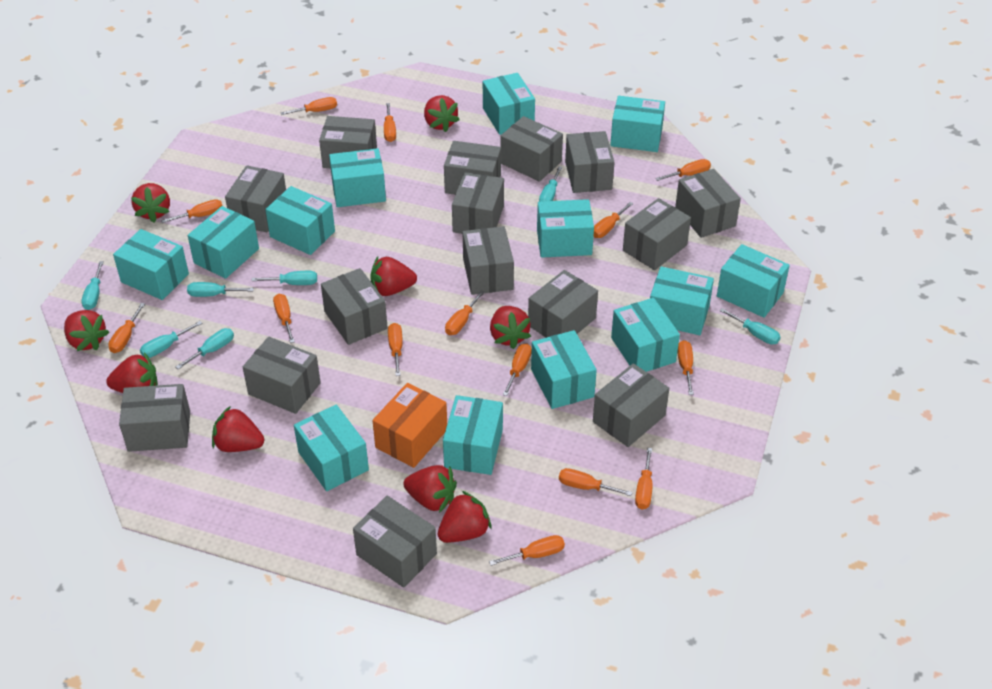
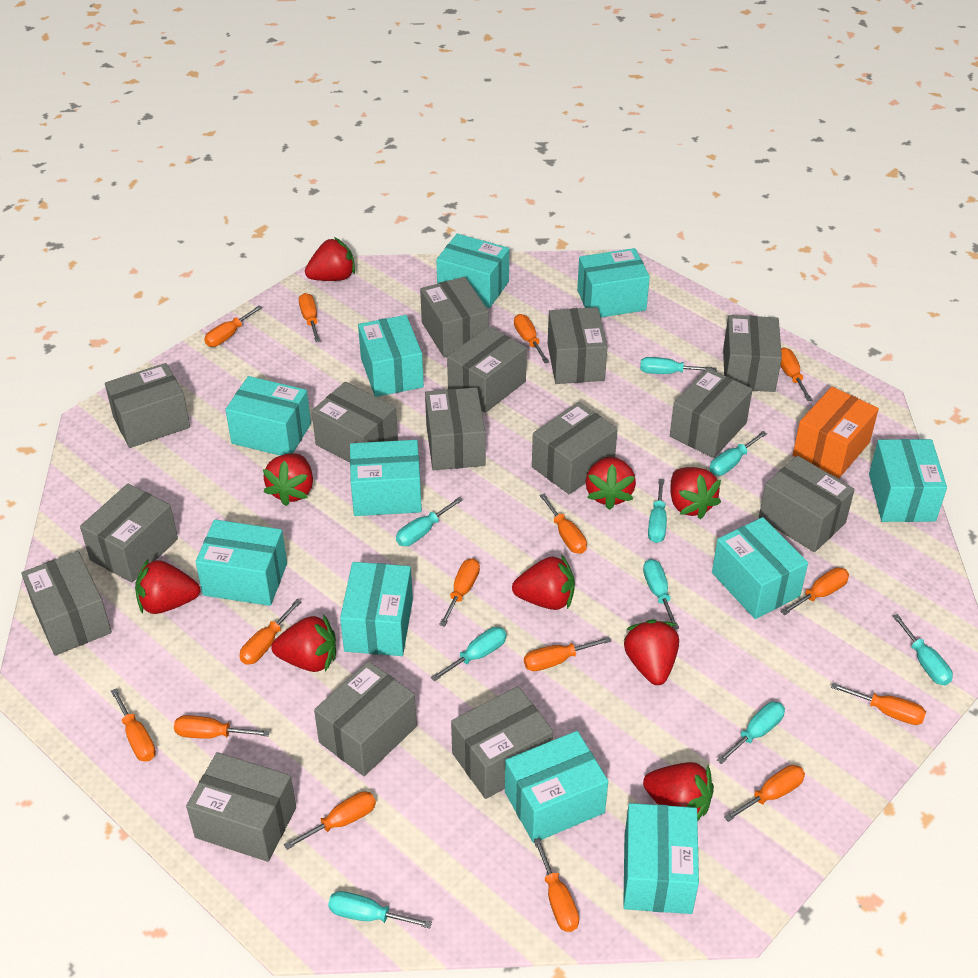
orange screwdriver: [108,303,145,353] [161,199,223,223] [273,294,295,343] [281,97,337,115] [384,103,396,142] [388,323,403,376] [445,290,485,335] [489,535,565,566] [503,343,532,396] [559,468,633,496] [594,202,634,238] [635,448,652,509] [655,159,711,181] [677,340,694,395] = 14 -> [111,688,156,762] [174,715,270,739] [204,305,263,347] [240,599,302,665] [284,791,376,850] [299,293,320,342] [439,558,480,627] [514,314,549,363] [524,637,611,671] [533,838,579,932] [540,494,587,554] [724,765,805,822] [780,348,812,401] [780,568,849,615] [831,683,926,725] = 15
turquoise box: [113,229,189,300] [188,206,259,279] [265,186,335,255] [294,404,369,491] [329,148,386,207] [443,395,503,475] [483,73,535,135] [531,330,597,409] [537,199,594,258] [610,96,665,152] [611,298,680,372] [650,266,714,335] [717,244,790,318] = 13 -> [196,520,287,606] [225,376,311,456] [340,562,413,656] [350,440,422,516] [358,315,424,397] [436,234,509,308] [505,731,608,843] [577,248,650,318] [623,803,699,914] [712,517,808,619] [869,439,947,522] = 11
turquoise screwdriver: [81,261,104,310] [140,321,203,358] [176,328,234,369] [187,282,254,297] [251,271,317,285] [539,166,562,202] [720,308,780,345] = 7 -> [328,891,432,928] [396,497,463,546] [431,627,507,681] [640,357,717,374] [643,559,679,630] [648,479,667,543] [709,431,767,476] [717,702,785,764] [893,614,953,685] = 9

